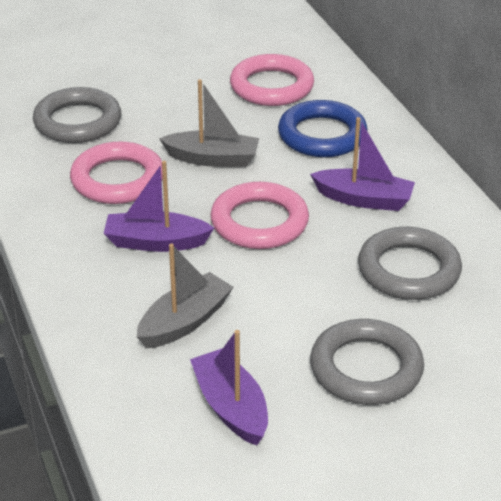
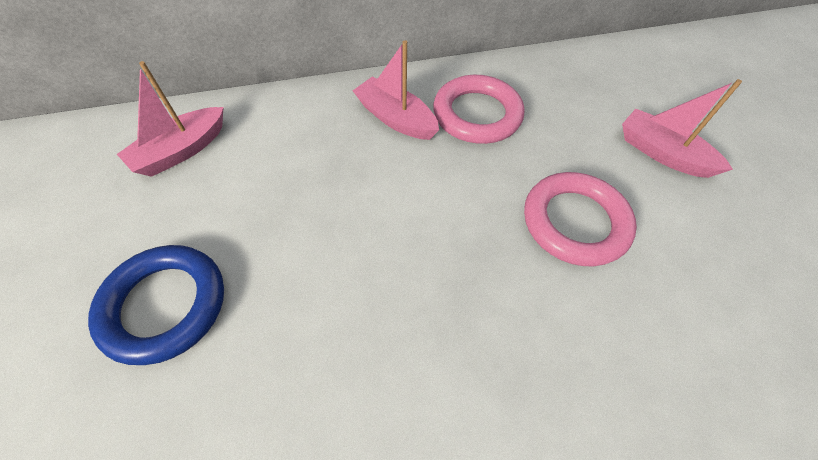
grey boat: [137,244,233,348] [159,79,259,167] = 2 -> none = 0
grey ring: [33,87,121,143] [310,319,424,405] [358,227,462,300] = 3 -> none = 0
pink boat: none = 0 -> [117,61,224,177] [353,40,439,140] [622,79,742,178] = 3
pink ring: [70,142,163,204] [210,182,309,249] [230,54,314,106] = 3 -> [433,75,524,144] [524,172,637,266] = 2
purple boat: [103,161,214,252] [190,330,268,446] [310,117,415,211] = 3 -> none = 0

